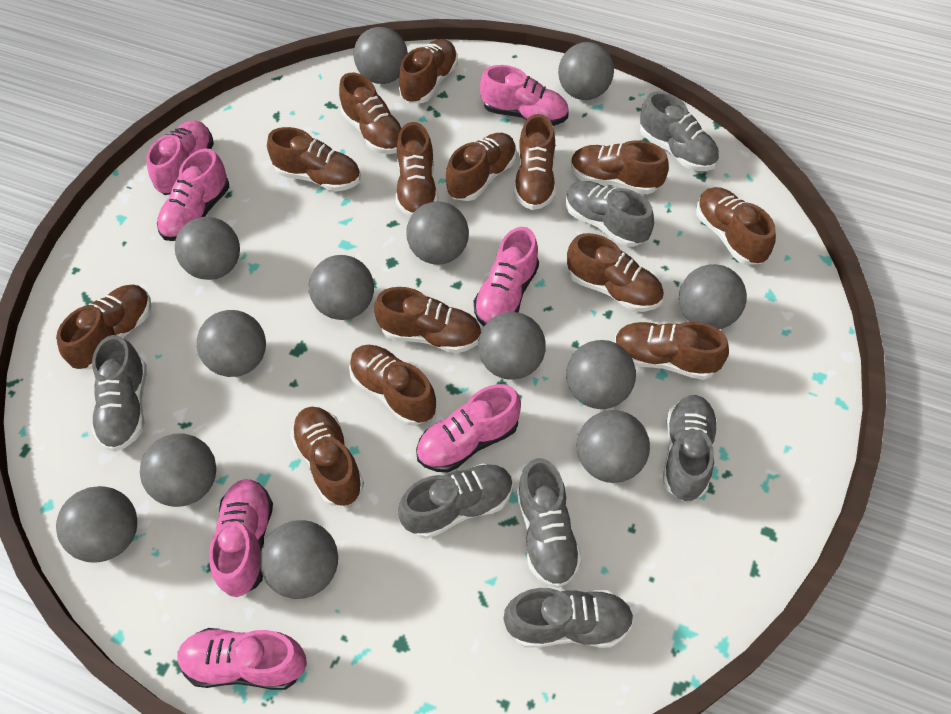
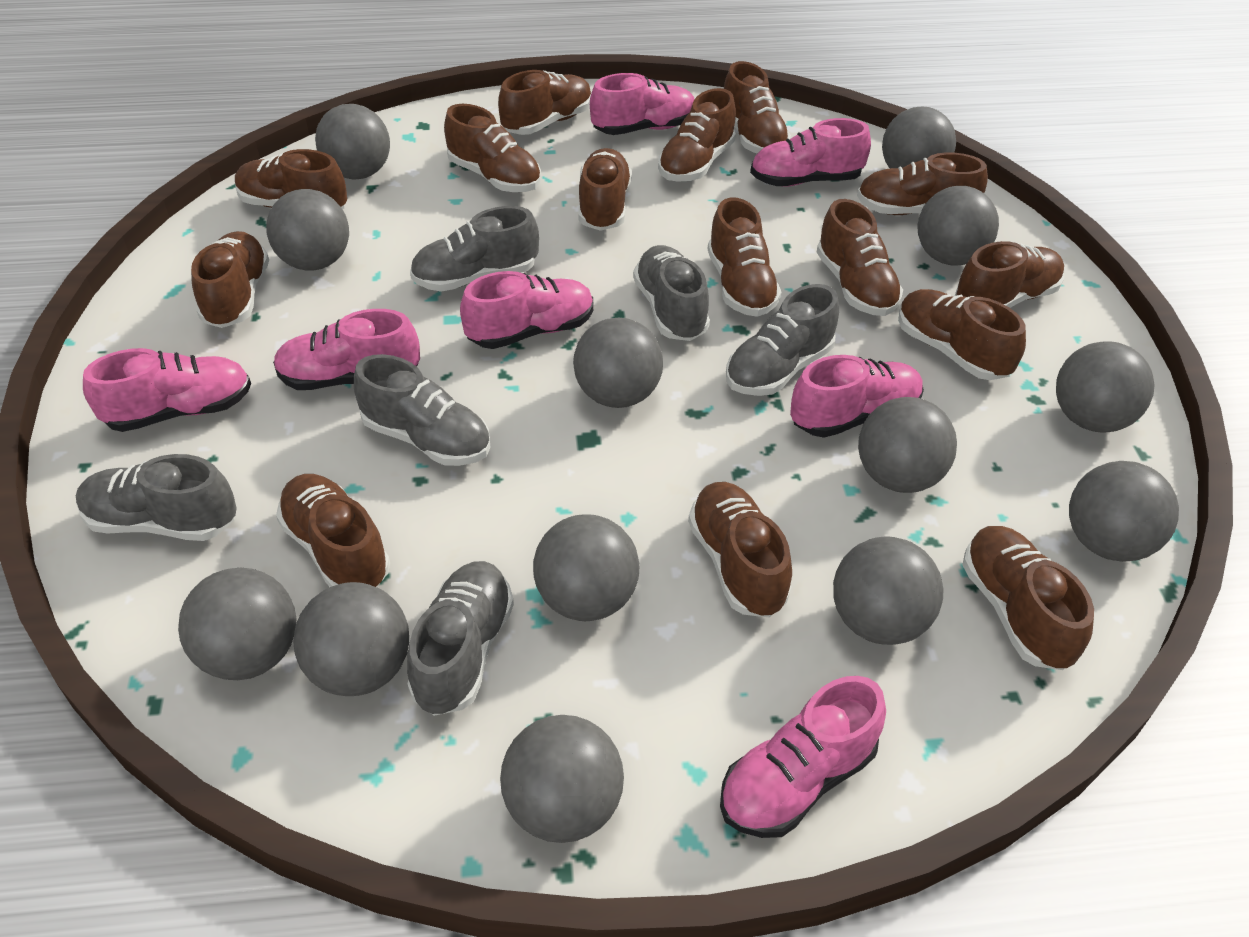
brown shoe: [56,285,152,370] [267,127,361,192] [290,407,364,506] [339,73,403,154] [349,345,436,426] [374,287,481,354] [396,122,438,217] [399,39,458,103] [446,133,517,201] [514,114,556,210] [567,233,664,312] [571,140,669,194] [614,322,729,380] [696,187,776,265] = 14 -> [191,231,269,328] [235,149,347,209] [276,474,390,587] [444,104,541,192] [498,70,592,135] [579,148,632,231] [658,88,736,182] [688,482,792,617] [708,197,781,317] [724,61,791,154] [817,199,903,316] [857,152,988,215] [898,289,1026,380] [955,241,1064,308] [962,526,1094,670] = 15
grey shoe: [92,335,147,452] [398,463,513,539] [503,588,634,648] [517,458,582,588] [566,181,654,247] [640,91,719,171] [663,395,718,501] = 7 -> [76,454,237,541] [354,354,490,466] [407,561,514,716] [410,206,539,292] [633,245,710,341] [726,284,839,396] = 6

